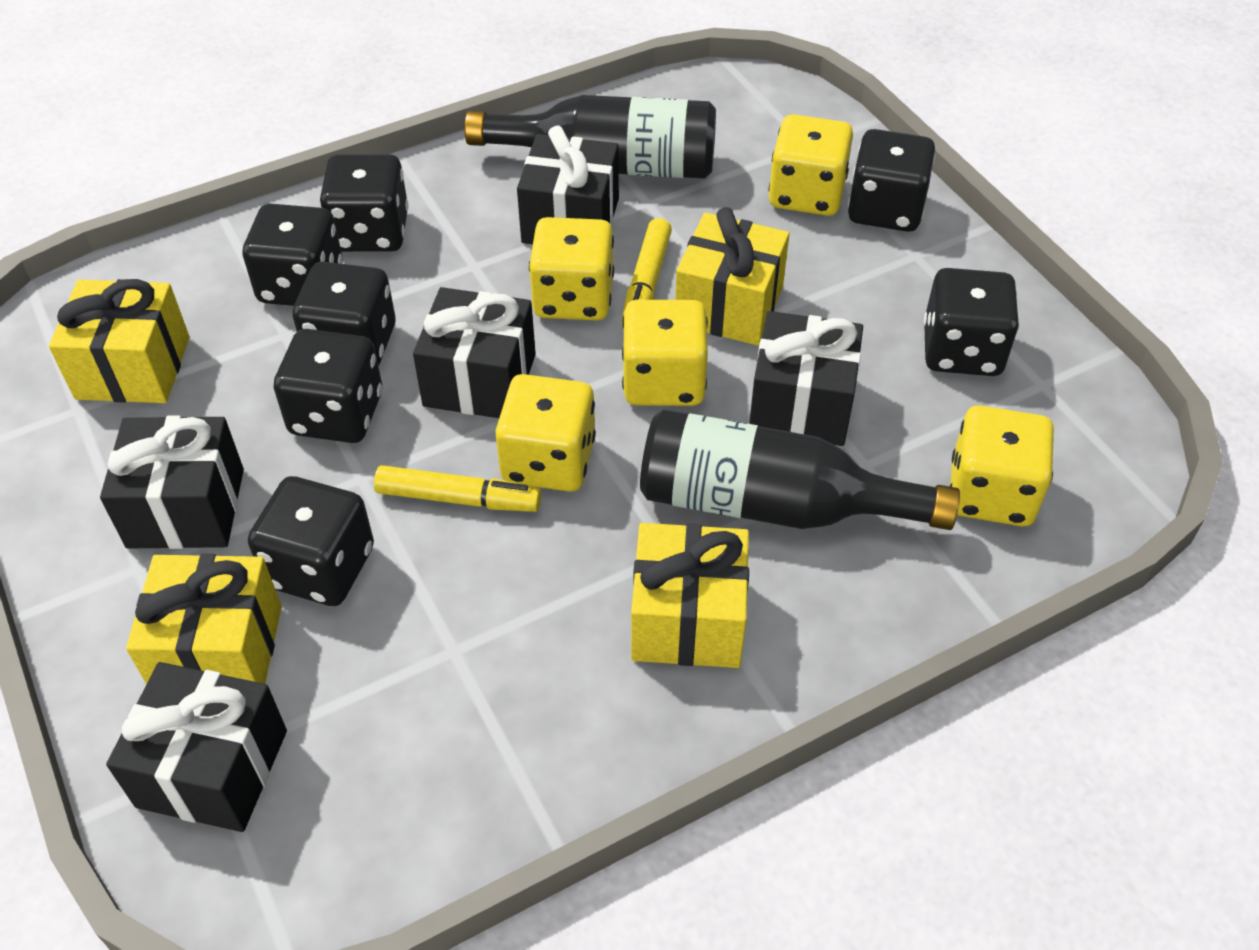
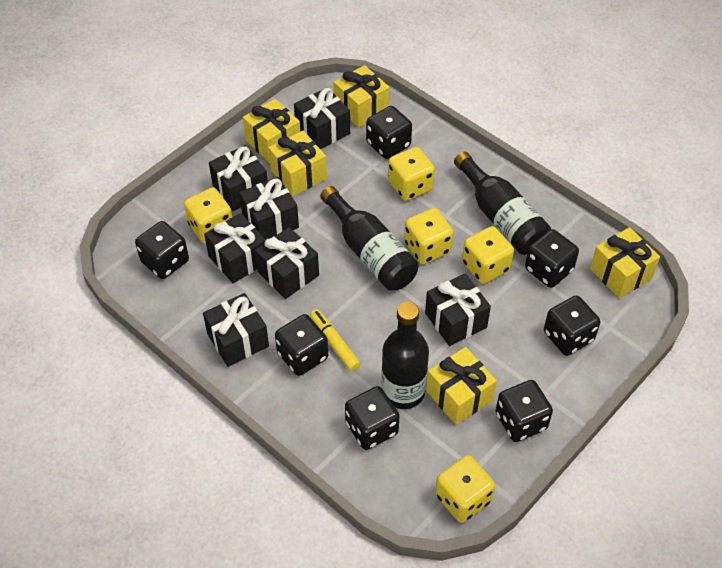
black bottle: [465,95,716,179] [640,410,960,530] = 2 -> [320,186,419,290] [381,302,429,409] [454,152,551,255] = 3
black gift: [100,415,244,549] [106,662,287,832] [413,287,536,418] [517,126,619,244] [749,311,863,446] = 5 -> [203,293,269,367] [204,213,266,283] [209,145,268,211] [239,177,299,239] [255,227,319,299] [294,87,350,149] [425,273,491,346] = 7
yellow gift: [49,279,190,403] [126,554,282,684] [631,523,749,668] [675,207,789,345] = 4 -> [243,99,301,163] [268,130,327,196] [334,65,389,128] [426,347,497,425] [590,227,660,298] = 5
yellow marker: [374,465,541,512] [621,218,672,327] = 2 -> [310,309,360,371] = 1

